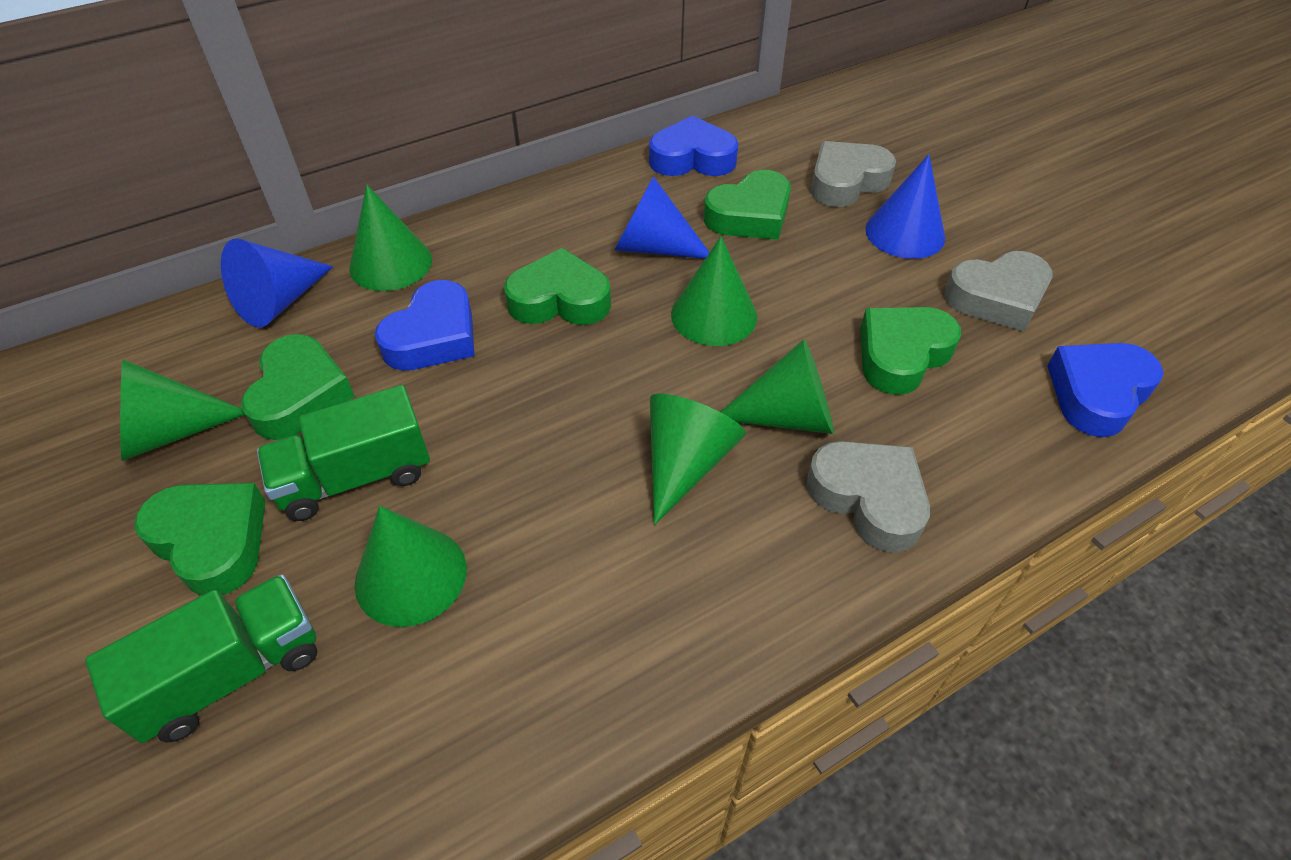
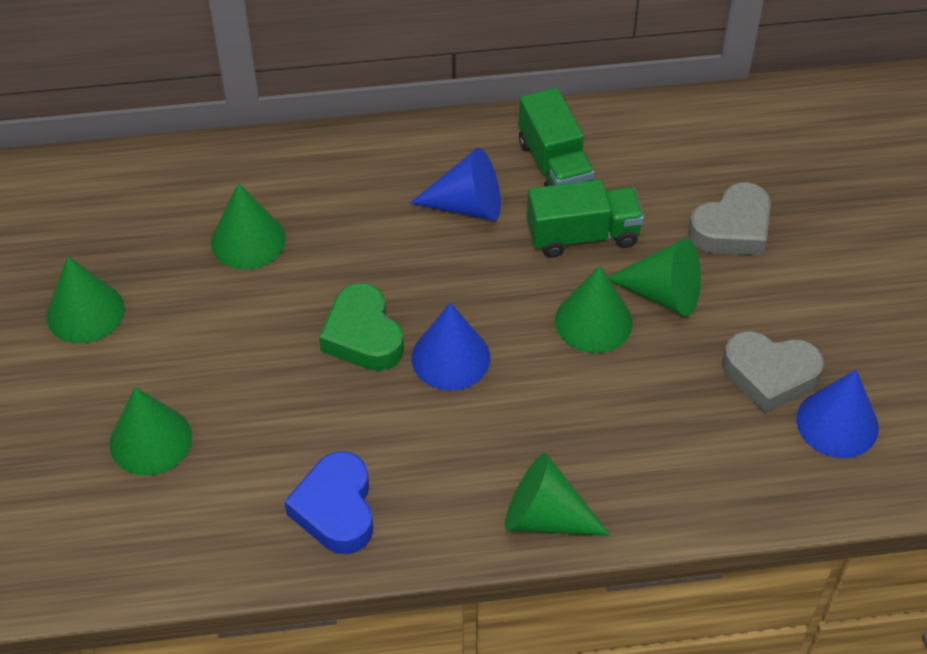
blue heart: [375,280,474,371] [649,115,738,176] [1047,343,1164,437] = 3 -> [284,451,373,554] = 1
green heart: [134,483,266,596] [241,334,355,440] [504,248,611,325] [704,170,791,240] [860,307,961,395] = 5 -> [319,283,404,371] = 1
grey heart: [806,441,930,552] [811,141,896,207] [944,251,1053,332] = 3 -> [688,182,771,255] [722,331,824,413] = 2

